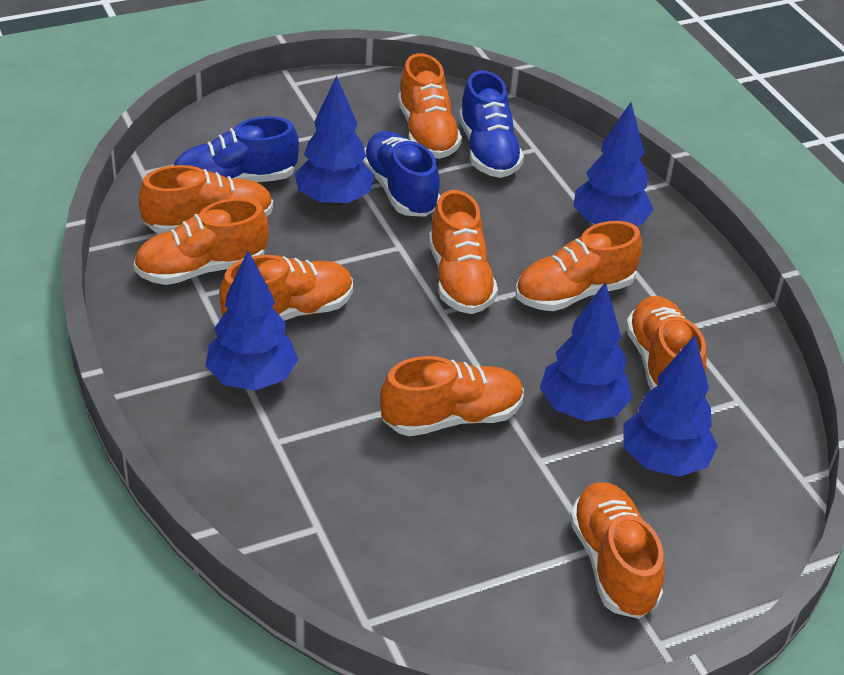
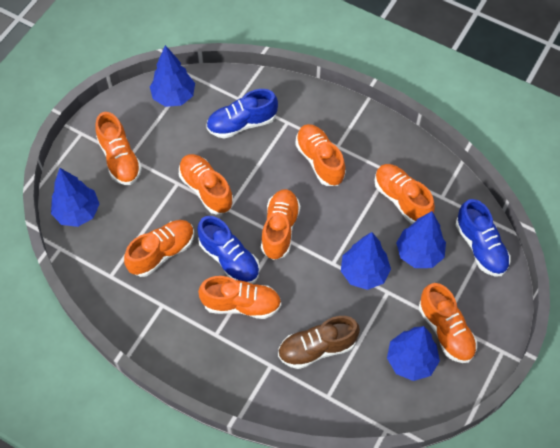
brown shoe: none = 0 -> [278,316,360,369] = 1
orange shoe: [134,198,269,285] [139,165,273,234] [219,255,353,321] [380,356,524,436] [398,53,462,159] [429,190,498,314] [515,221,642,311] [570,482,664,619] [626,296,707,390] = 9 -> [95,112,142,185] [124,220,194,277] [179,154,233,214] [198,276,281,319] [261,189,300,260] [295,124,346,186] [375,164,435,224] [419,283,477,363] = 8

